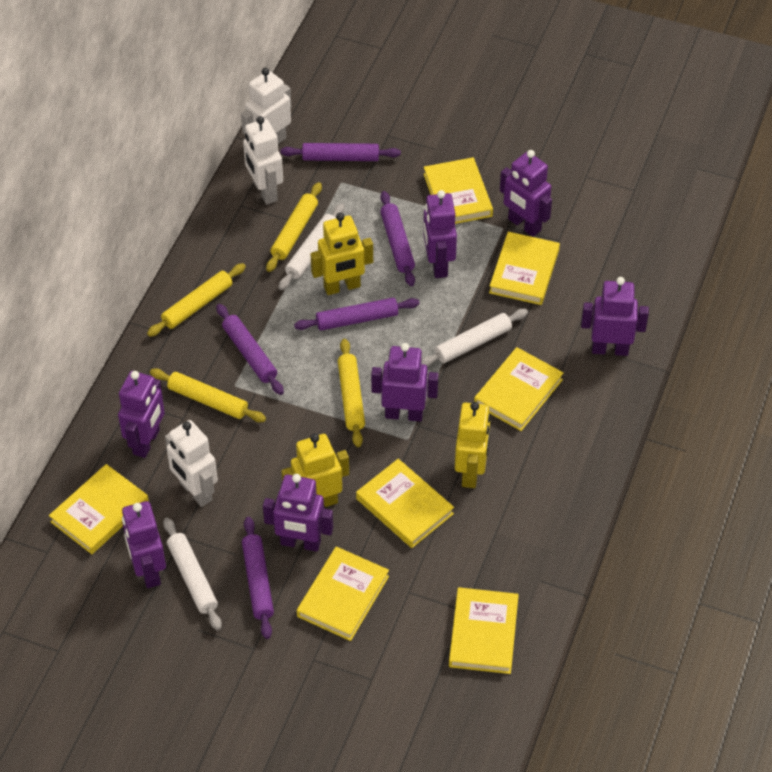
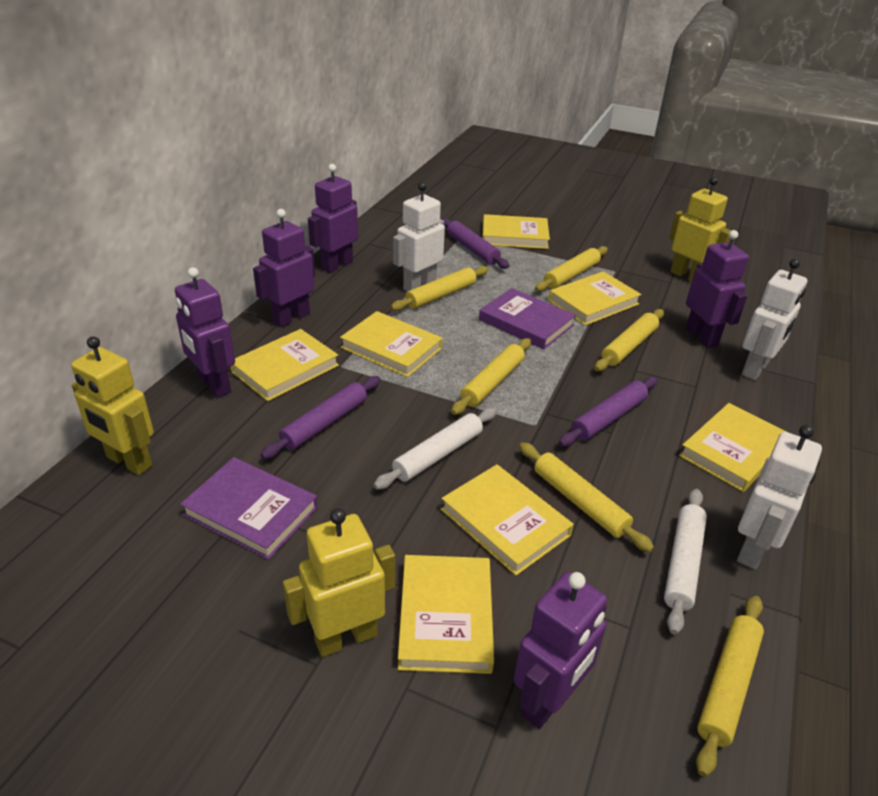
purple book: none = 0 -> [180,457,318,560] [479,288,576,349] = 2
purple robot: [118,371,165,458] [122,501,166,588] [263,474,333,552] [371,343,438,422] [423,190,457,278] [500,150,552,237] [581,277,649,356] = 7 -> [175,267,235,398] [253,209,315,327] [308,164,358,273] [514,572,607,729] [686,230,749,348] = 5
purple rolling pin: [216,304,284,395] [242,517,274,639] [281,143,401,161] [294,298,420,331] [380,191,415,286] = 5 -> [261,376,381,459] [442,218,509,269] [559,376,658,447] = 3
white rolling pin: [163,518,222,630] [278,203,345,290] [421,309,528,367] = 3 -> [374,408,497,490] [664,489,707,635] = 2
yellow rolling pin: [147,263,246,337] [150,368,266,422] [266,182,322,272] [338,339,365,447] = 4 -> [391,266,489,311] [451,338,531,415] [519,442,654,552] [535,246,608,292] [595,309,664,371] [696,596,764,777] = 6

